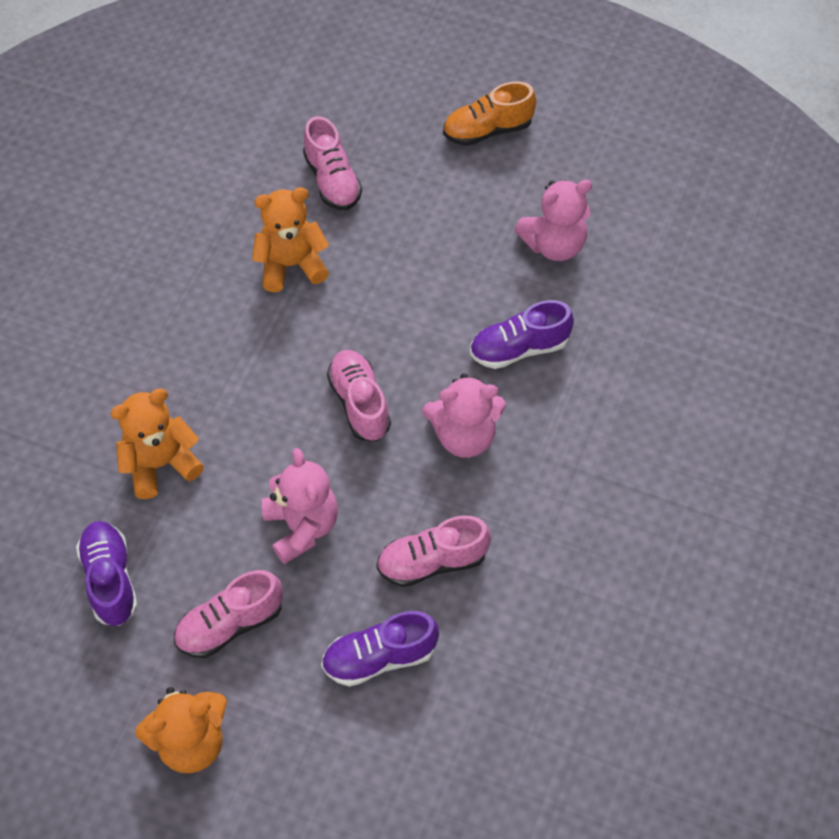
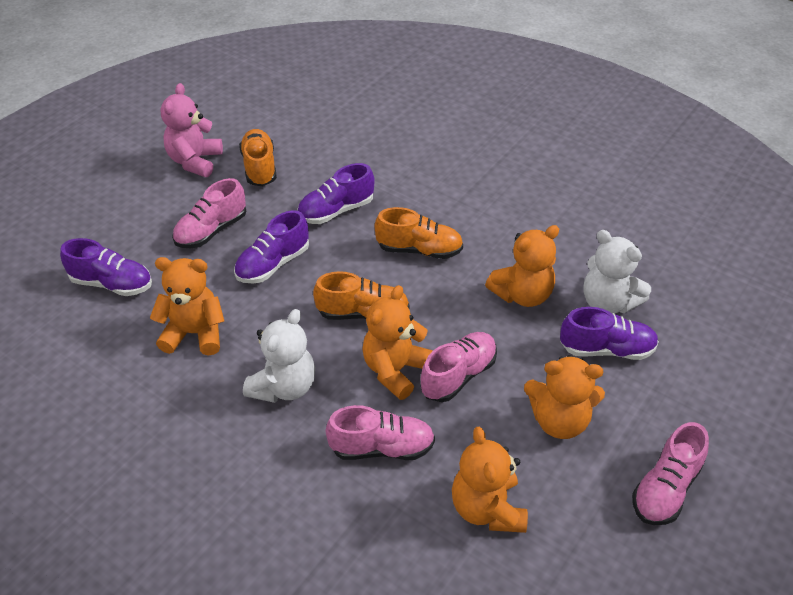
orange shoe: [443,82,536,146] = 1 -> [239,129,277,186] [313,271,410,320] [375,207,463,259] = 3
orange teddy bear: [110,388,204,499] [135,687,227,773] [252,187,329,292] = 3 -> [150,257,224,356] [362,285,433,400] [452,427,528,533] [485,225,559,307] [524,355,605,439] = 5
pink teddy bear: [262,448,338,564] [422,373,506,458] [514,180,592,261] = 3 -> [161,83,223,177] = 1
purple shoe: [76,521,138,626] [321,611,439,687] [470,300,574,369] = 3 -> [60,238,152,296] [234,210,309,284] [297,163,375,224] [560,307,659,360] = 4
white teddy bear: none = 0 -> [243,309,315,403] [583,230,651,313] = 2

